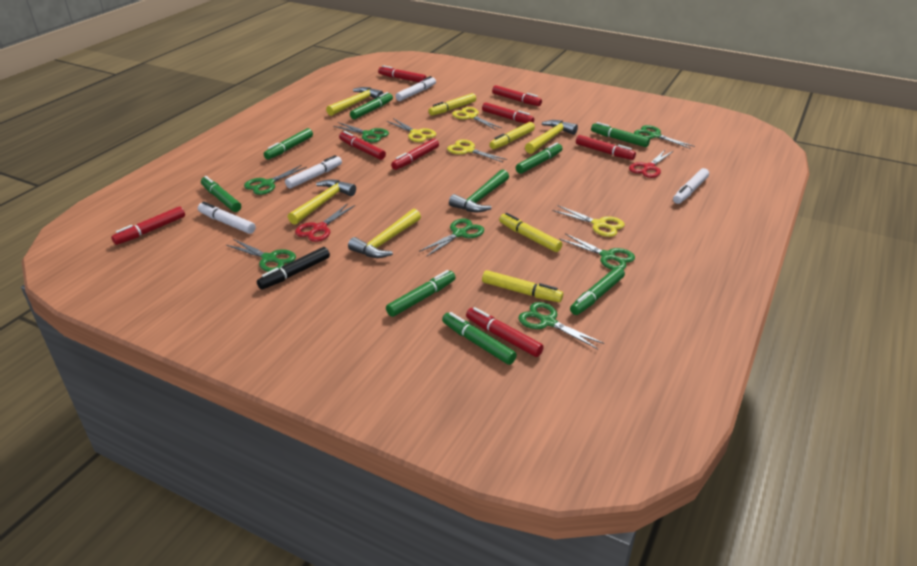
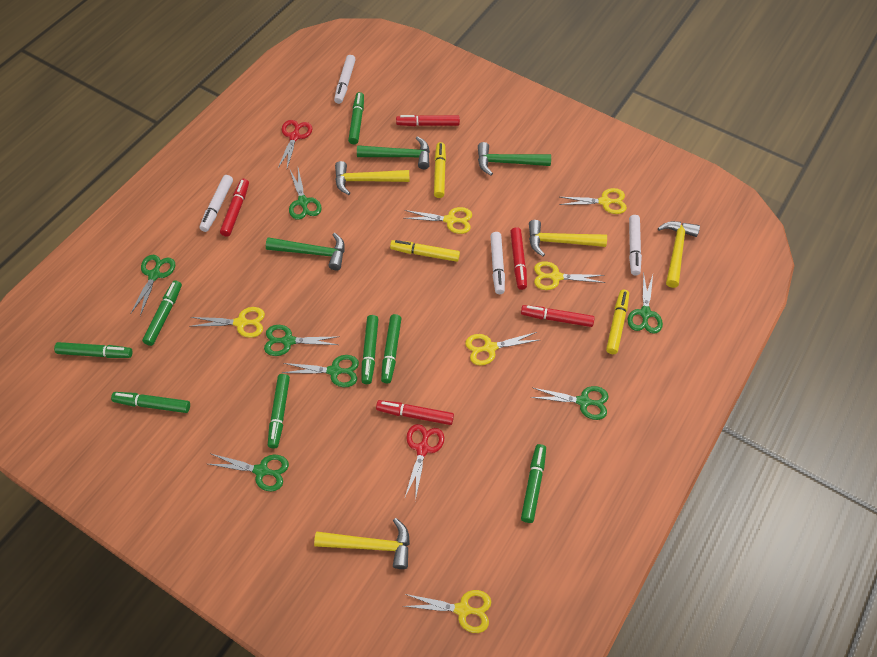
black marker: [257,247,330,290] = 1 -> none = 0
green hammer: [449,169,509,212] = 1 -> [266,233,345,270] [357,136,430,169] [478,142,551,175] = 3
red marker: [111,206,185,245] [339,131,386,160] [378,65,426,82] [391,139,439,170] [466,307,544,357] [482,102,534,123] [492,85,542,106] [576,135,636,160] = 8 -> [220,179,249,237] [376,400,454,425] [396,115,460,126] [510,227,527,290] [521,305,595,327] = 5
yellow marker: [428,93,476,116] [482,270,563,302] [489,122,535,149] [499,213,562,252] = 4 -> [390,240,460,262] [434,142,446,198] [606,290,629,354] = 3
yellow scissors: [387,118,436,142] [447,139,508,162] [452,107,501,130] [552,205,625,237] = 4 -> [189,307,265,338] [404,207,472,234] [404,590,491,633] [465,332,539,366] [534,261,605,290] [559,188,627,214] = 6

